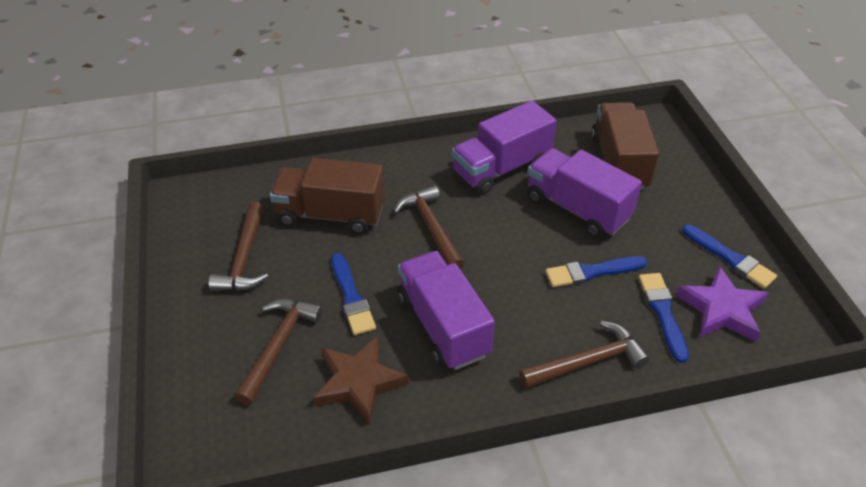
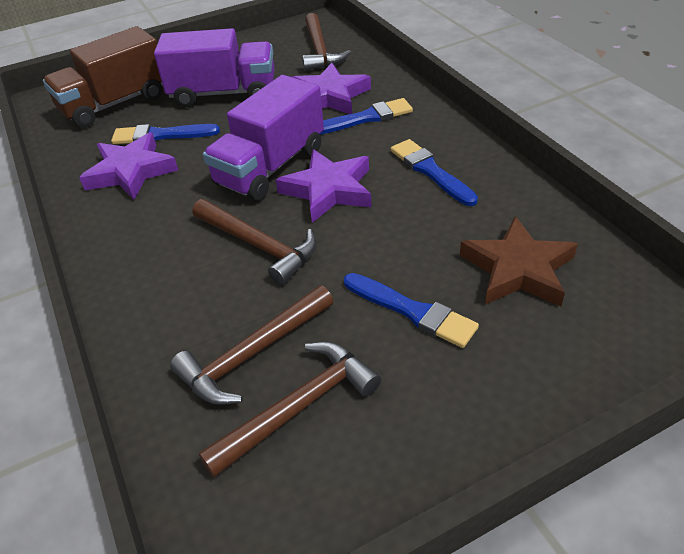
brown truck: [270,158,385,234] [591,102,659,190] = 2 -> [43,26,163,128] = 1
purple star: [676,266,769,342] = 1 -> [79,132,178,200] [276,149,372,223] [292,63,371,114] = 3
purple truck: [398,251,495,370] [452,101,557,195] [527,148,642,238] = 3 -> [154,28,275,107] [203,75,324,201] = 2

